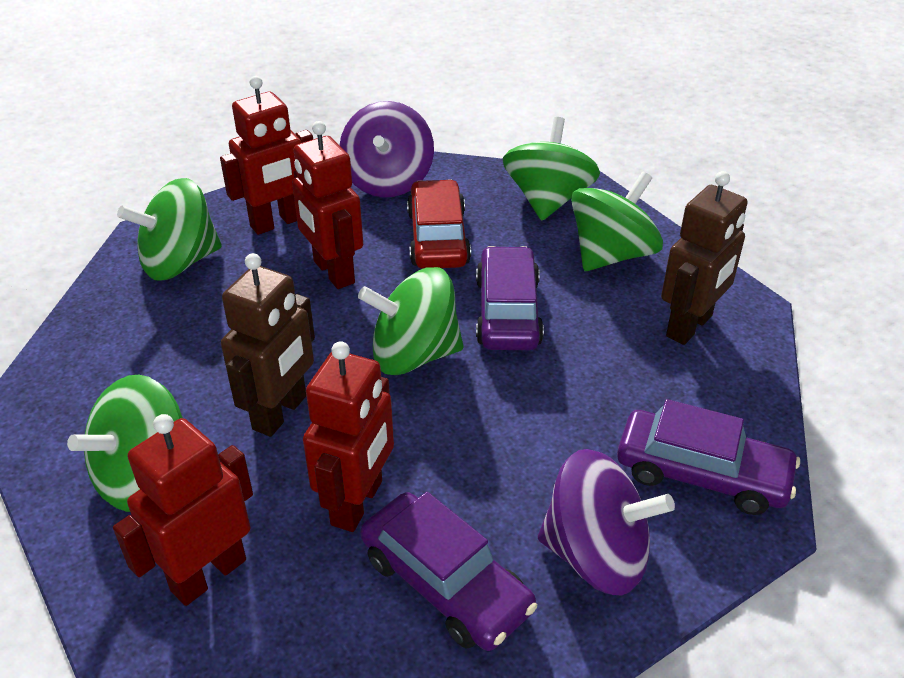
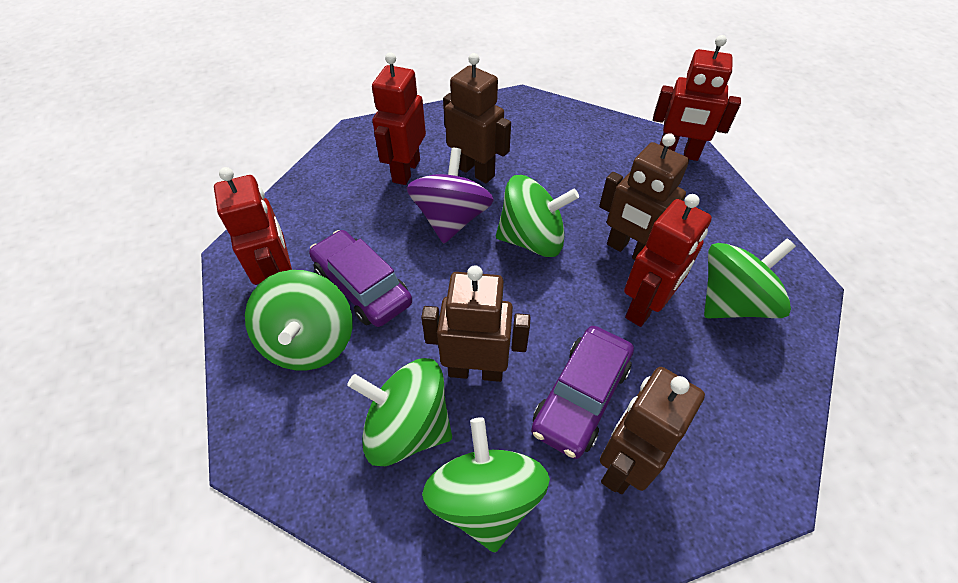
brown robot: [221,253,315,437] [661,171,748,345] = 2 -> [421,265,530,382] [443,53,511,183] [599,133,689,260] [600,367,705,494] = 4
purple car: [360,492,537,651] [476,246,544,350] [617,399,800,515] = 3 -> [309,230,412,327] [531,326,634,459] = 2
purple spinning top: [340,101,434,197] [538,449,675,596] = 2 -> [407,148,494,243] = 1
red car: [407,179,471,269] = 1 -> none = 0

